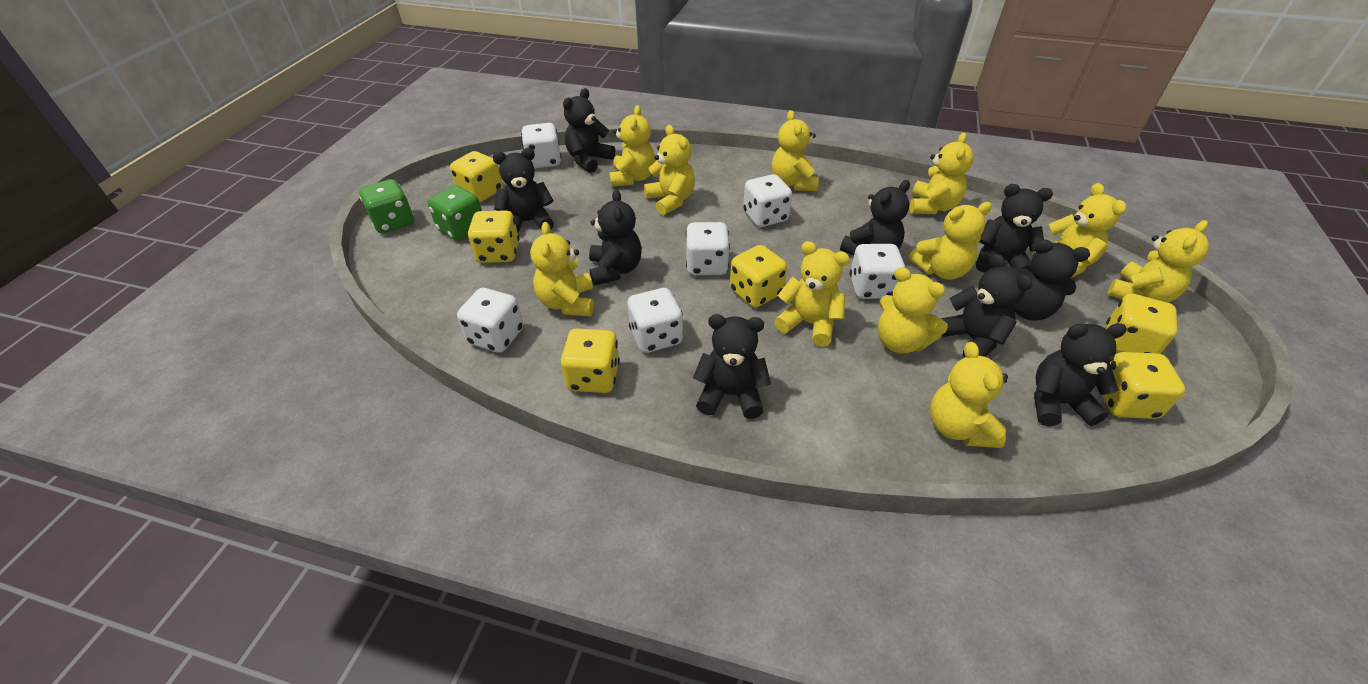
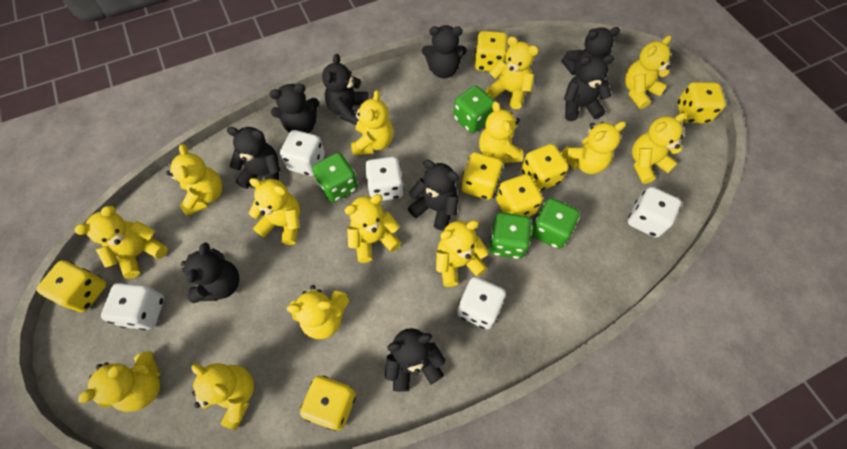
green dice: [359,179,414,233] [428,186,482,241] = 2 -> [312,153,358,202] [453,86,495,133] [489,212,532,259] [531,198,580,249] = 4
white dice: [457,288,523,353] [521,123,561,168] [627,288,683,353] [686,222,730,275] [743,174,792,227] [850,244,905,299] = 6 -> [101,283,164,330] [280,130,325,176] [365,157,404,201] [457,277,506,329] [628,187,681,237] = 5
yellow dice: [450,151,503,202] [468,210,519,263] [561,328,620,393] [730,245,787,308] [1102,352,1185,419] [1106,294,1177,354] = 6 -> [36,260,107,312] [300,376,356,431] [461,152,503,200] [475,31,508,71] [496,174,543,217] [521,144,568,191] [677,82,726,124] = 7
yellow teddy bear: [530,222,594,316] [610,105,655,187] [644,125,695,215] [772,110,819,191] [774,241,850,347] [878,267,948,354] [909,202,992,280] [910,133,974,214] [930,342,1008,448] [1032,183,1126,278] [1107,220,1209,303] = 11 -> [75,206,168,279] [78,351,160,412] [166,144,222,216] [191,363,254,430] [249,178,300,245] [287,285,349,339] [344,194,401,263] [351,90,393,155] [436,220,489,287] [479,101,523,163] [486,36,539,109] [561,121,626,174] [625,35,672,109] [632,112,686,184] = 14

